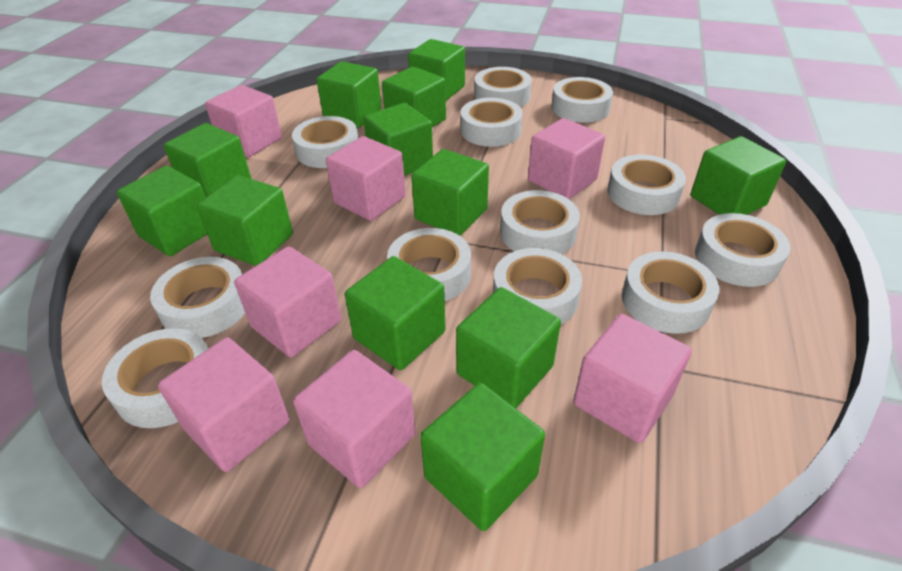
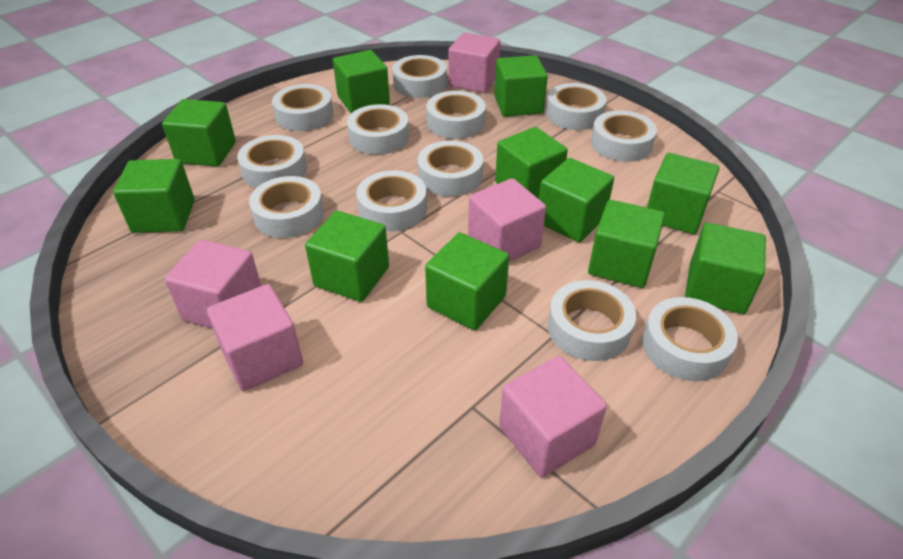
green cube: [117,166,207,256] [164,123,251,197] [197,175,293,266] [317,61,382,128] [345,256,445,370] [363,103,433,176] [382,66,446,127] [408,39,465,100] [412,149,489,236] [421,383,545,531] [456,287,561,408] [691,136,786,215] = 12 -> [113,159,195,233] [162,99,236,167] [305,211,389,302] [333,50,390,113] [425,233,509,330] [494,55,548,117] [495,127,568,199] [539,158,614,243] [588,200,665,288] [647,153,719,234] [685,223,766,314] = 11
pink cube: [158,337,289,472] [205,85,282,157] [234,246,341,358] [293,350,416,488] [326,136,406,221] [528,118,605,199] [573,314,692,443] = 7 -> [164,240,261,329] [207,284,303,391] [448,32,500,93] [468,178,546,262] [499,356,607,478] = 5

